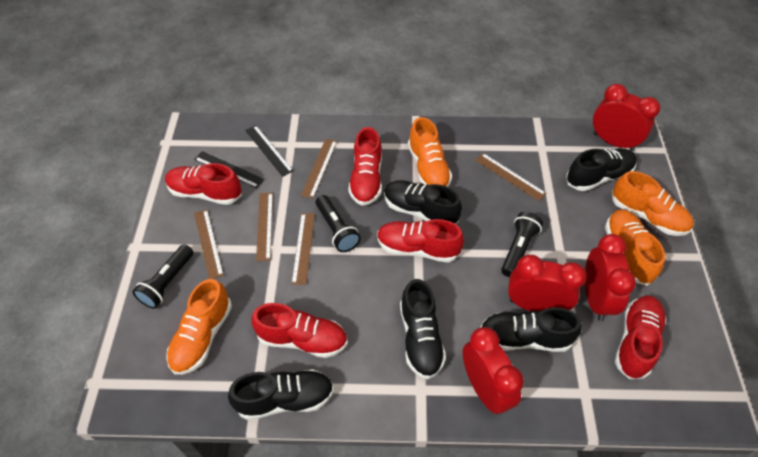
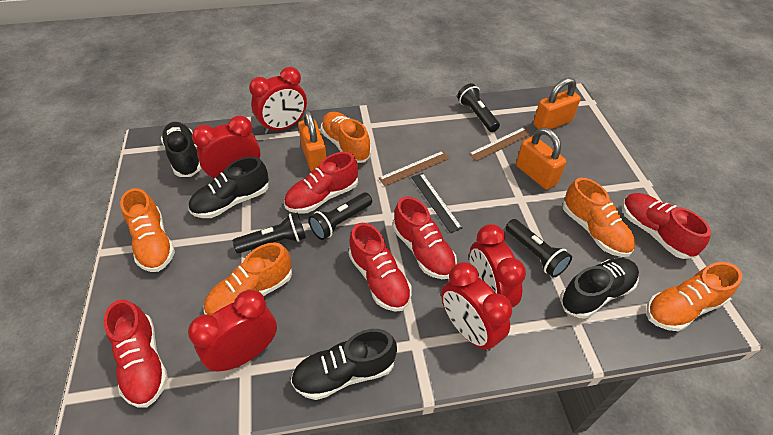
black flashlight: [132,244,193,309] [316,195,361,252] [501,212,543,277] = 3 -> [232,212,306,253] [308,193,372,240] [457,83,500,132] [506,219,572,278] = 4
black ruler: [194,151,265,188] [245,125,294,177] = 2 -> [411,173,462,233] = 1
black shoe: [228,369,334,420] [384,180,462,224] [400,279,446,379] [480,307,582,352] [566,148,637,191] = 5 -> [161,122,201,177] [188,157,269,218] [291,329,397,400] [560,258,639,319] = 4
brown ruler: [194,209,224,279] [256,192,273,261] [291,213,315,285] [301,139,337,198] [475,153,547,201] = 5 -> [379,151,450,186] [469,127,532,161] = 2
orange padlock: none = 0 -> [298,110,327,171] [516,127,566,190] [533,78,581,129] = 3
orange shoe: [166,279,232,375] [408,117,452,187] [605,209,665,286] [612,171,694,236] = 4 -> [120,188,175,272] [204,242,292,315] [321,112,371,163] [562,178,635,257] [646,262,742,331] = 5
red clock: [463,327,524,414] [508,255,586,311] [585,234,636,321] [593,84,660,151] = 4 -> [188,289,277,371] [192,115,261,180] [249,67,307,134] [441,262,512,352] [469,224,526,307] = 5

